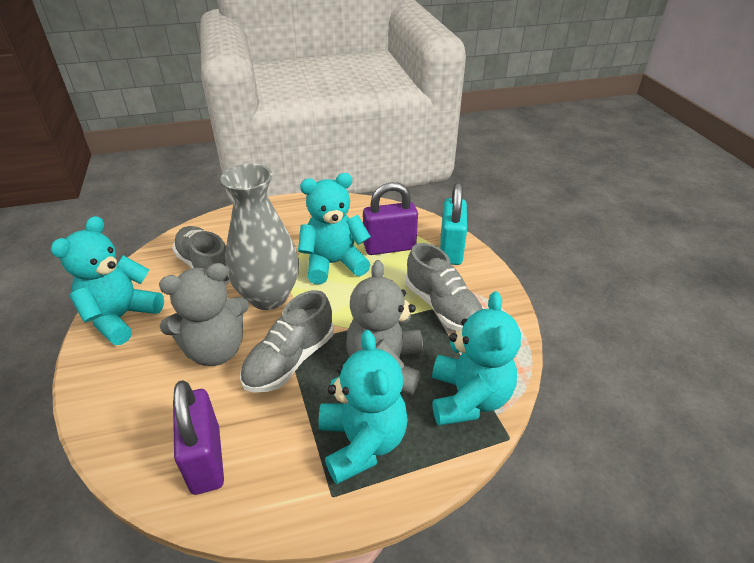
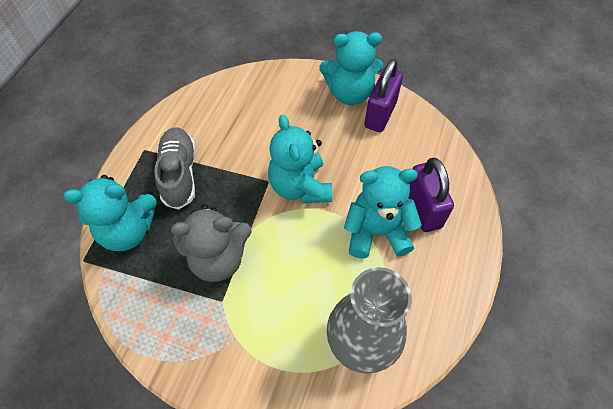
grey shoe: [172,226,230,286] [240,290,334,393] [406,243,484,331] = 3 -> [154,127,196,210] = 1
grey teddy bear: [159,263,249,366] [346,260,423,395] = 2 -> [171,204,252,282] = 1
turquoise padlock: [440,182,467,265] = 1 -> none = 0

